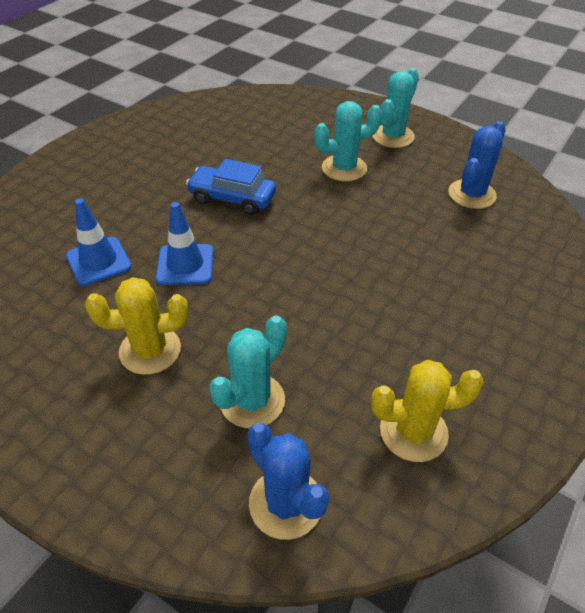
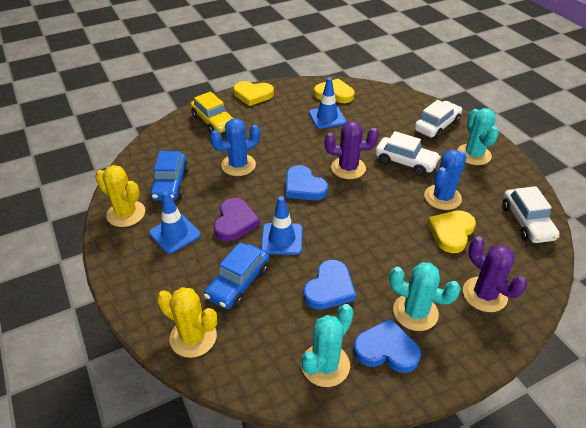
blue car: [186,159,276,215] = 1 -> [150,151,189,201] [204,242,269,309] = 2
blue heart: none = 0 -> [286,165,328,200] [303,260,356,310] [353,318,421,373] = 3
blue traffic cone: [66,198,132,286] [156,202,214,285] = 2 -> [149,191,201,254] [261,196,302,255] [309,78,346,129] = 3
purple cactus: none = 0 -> [325,121,379,179] [463,236,527,312] = 2
purple heart: none = 0 -> [214,198,260,241] = 1
white car: none = 0 -> [375,131,441,176] [415,100,462,139] [502,186,560,243] = 3
yellow car: none = 0 -> [191,91,234,133] = 1
yellow heart: none = 0 -> [234,81,274,106] [314,78,355,103] [427,210,476,253] = 3

